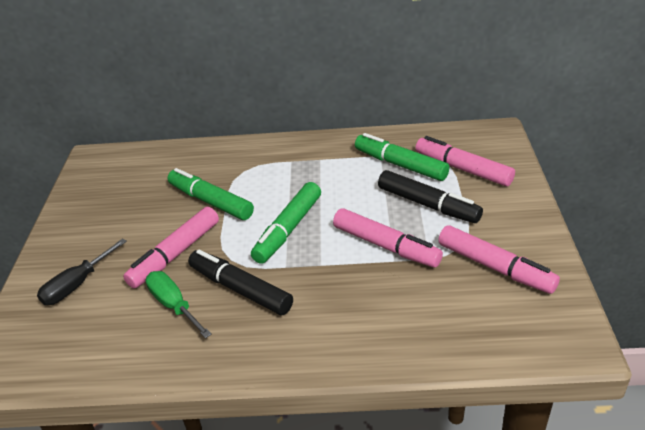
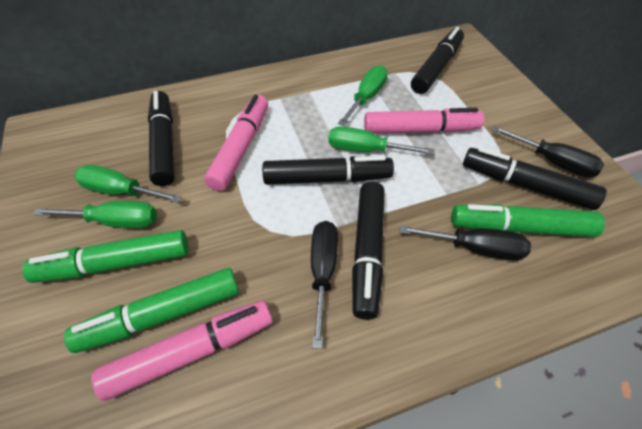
black marker: [188,249,293,315] [378,170,483,223] = 2 -> [148,91,175,186] [262,156,394,185] [352,182,385,320] [411,27,464,94] [463,147,607,210] = 5
black screwdriver: [37,238,127,305] = 1 -> [311,221,338,349] [400,225,531,261] [492,126,604,177] = 3
green screwdriver: [145,271,212,338] = 1 -> [33,201,157,228] [74,165,182,203] [328,126,434,155] [338,65,388,126] = 4
pink marker: [123,207,219,288] [333,208,443,268] [415,136,515,186] [438,225,560,294] = 4 -> [91,300,272,401] [204,95,268,191] [364,108,484,134] = 3

